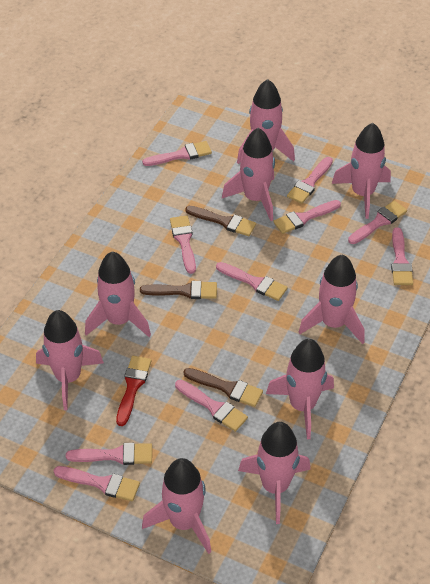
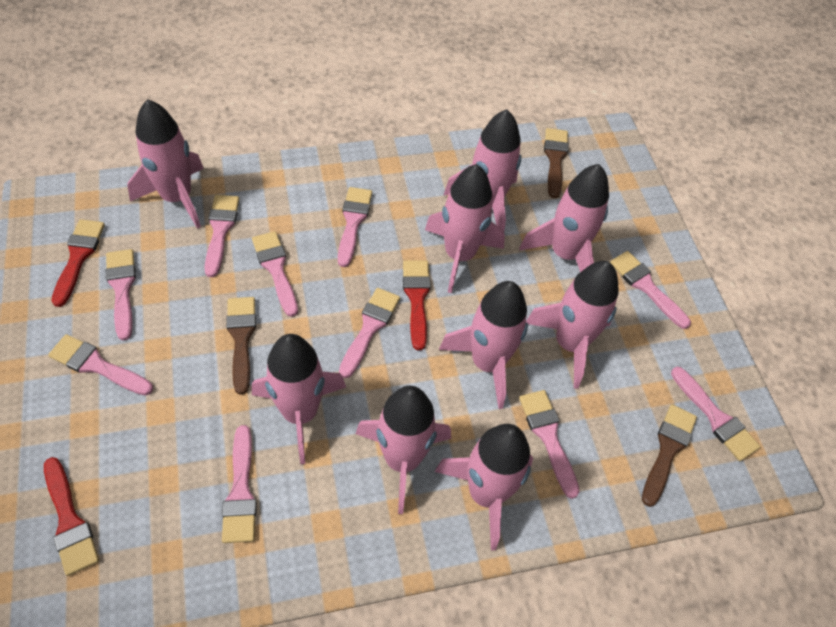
red brush: [116,356,152,426] = 1 -> [44,457,99,576] [52,219,105,307] [403,260,431,350] = 3

